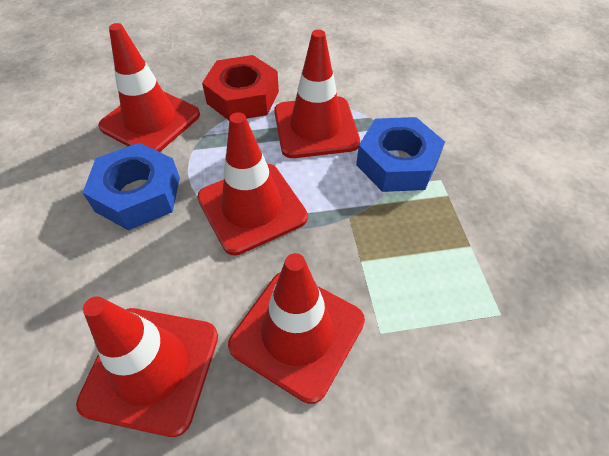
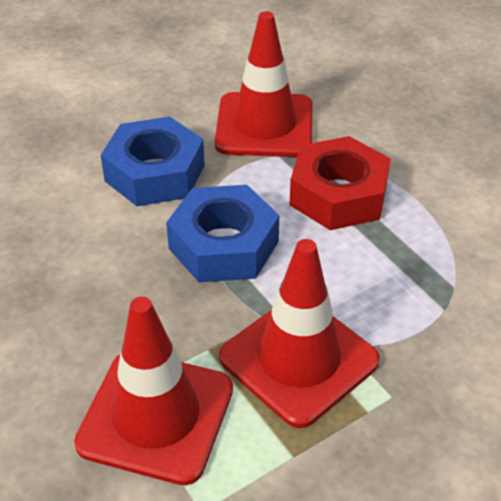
red traffic cone: [76,296,218,437] [98,23,200,152] [197,112,308,255] [228,253,365,404] [274,30,360,158] = 5 -> [74,297,233,485] [215,11,313,157] [219,239,380,428] = 3

